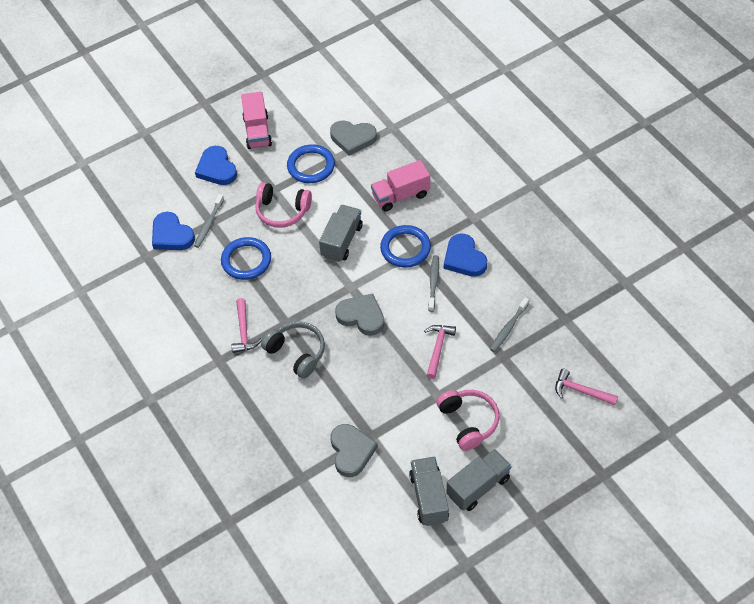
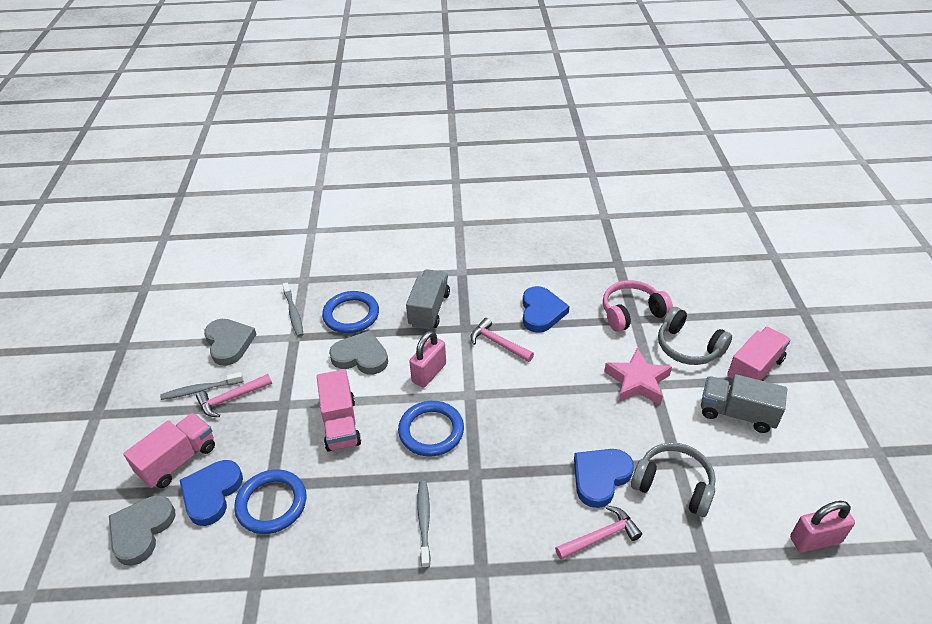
grey headphones: [261,321,325,379] = 1 -> [631,442,716,517] [658,307,732,365] = 2
grey truck: [319,205,363,262] [409,457,449,526] [447,449,511,511] = 3 -> [406,269,450,330] [701,374,787,433] = 2
pink headphones: [255,182,312,228] [436,390,500,451] = 2 -> [603,280,673,332] = 1
pink padlock: none = 0 -> [409,331,446,387] [790,501,855,553] = 2
pink star: none = 0 -> [604,348,672,405] = 1
pink truck: [241,91,272,149] [371,160,430,211] = 2 -> [123,413,215,488] [317,369,361,452] [727,327,791,381] = 3

